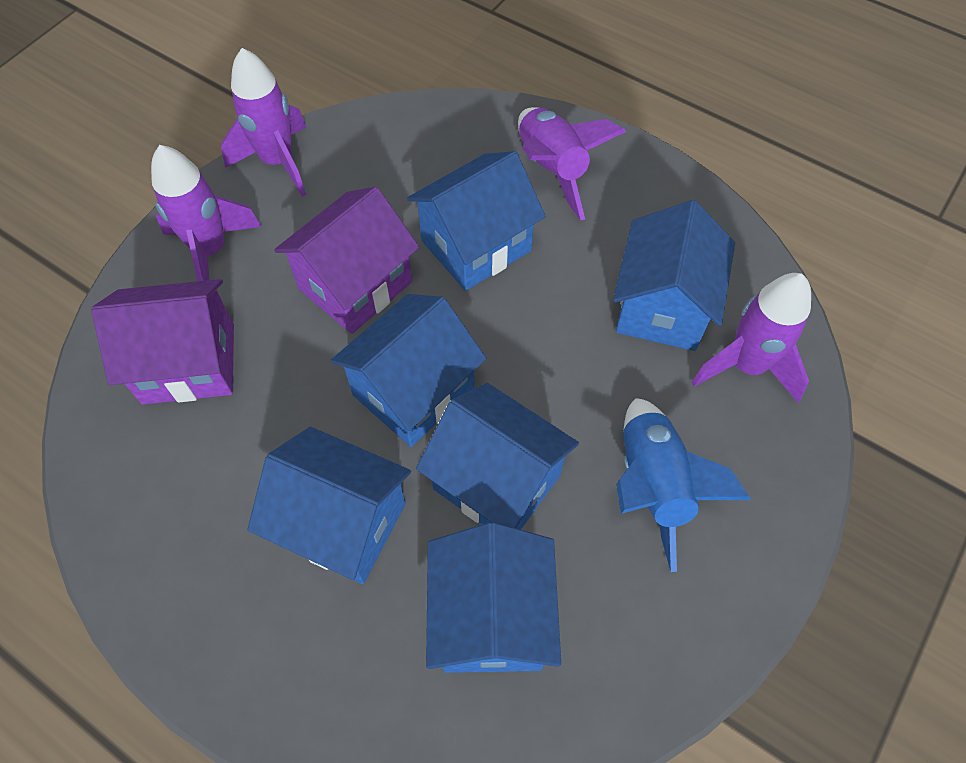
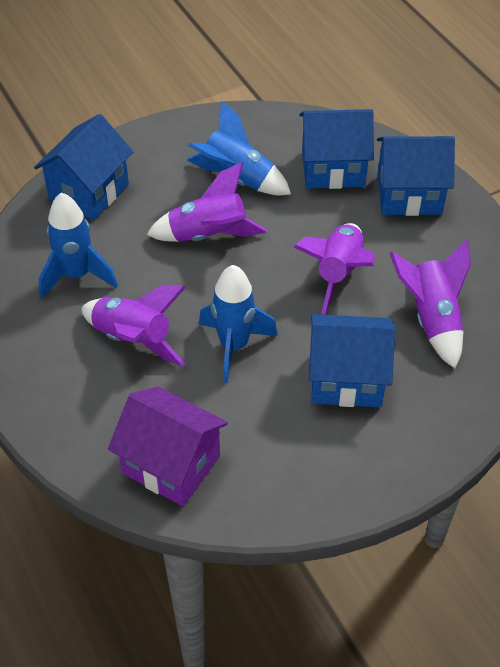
blue house: [248,427,411,584] [330,294,486,447] [407,151,546,291] [416,383,579,530] [426,522,561,673] [613,200,735,351] = 6 -> [34,114,133,220] [299,109,374,189] [309,314,396,407] [377,136,455,216] = 4
blue rocket: [616,398,751,572] = 1 -> [39,193,118,299] [187,100,291,195] [199,265,278,383] = 3
purple house: [91,279,234,405] [274,187,419,334] = 2 -> [108,387,228,506] = 1

